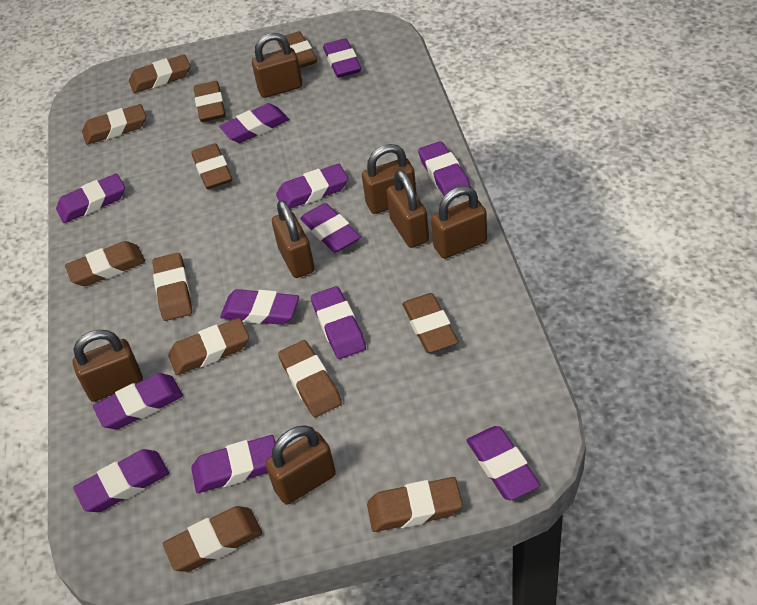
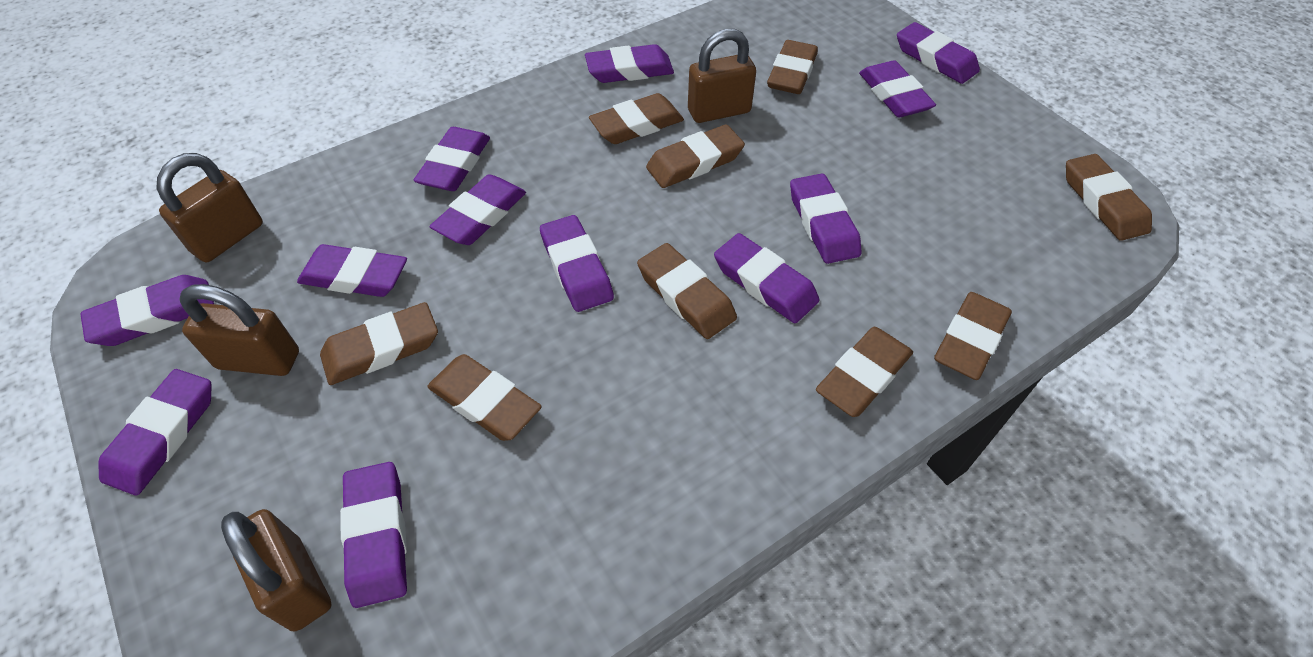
brown eraser: [65,241,145,286] [82,104,146,145] [129,54,190,93] [152,253,192,321] [163,506,263,572] [168,318,249,375] [191,143,232,189] [194,81,226,122] [278,31,317,68] [278,340,342,417] [367,477,463,532] [402,293,458,353] = 12 -> [320,302,438,385] [427,354,542,441] [589,93,684,144] [637,243,737,339] [646,124,745,188] [767,40,818,94] [816,327,913,417] [934,292,1012,380] [1066,154,1152,241] = 9
brown padlock: [73,330,143,402] [252,33,302,98] [265,425,336,505] [272,200,315,278] [362,144,417,214] [387,170,429,248] [431,186,487,259] = 7 -> [156,153,263,262] [179,284,299,376] [221,509,332,631] [688,29,756,123] = 4

